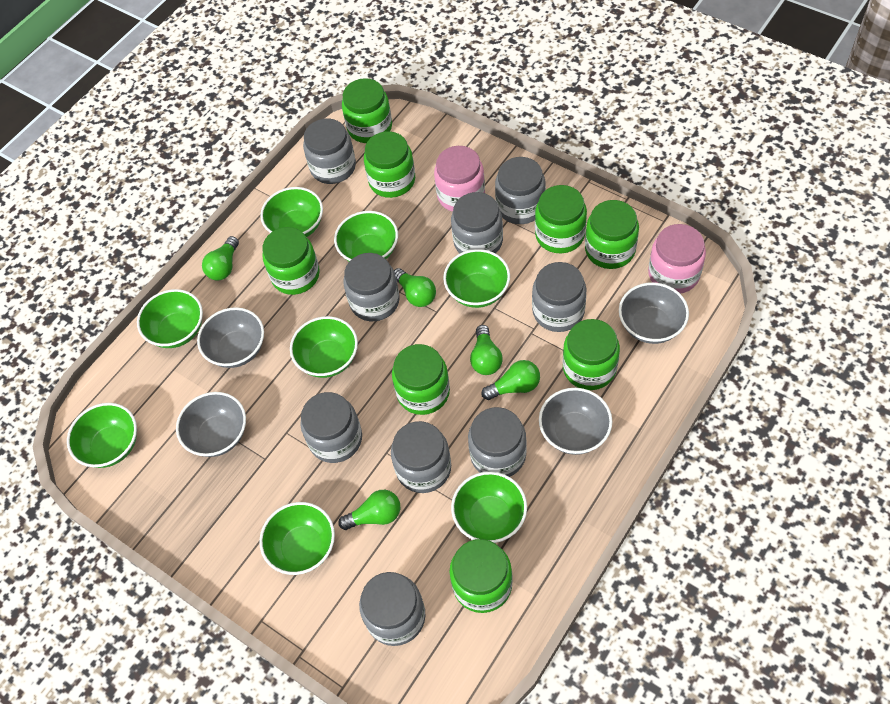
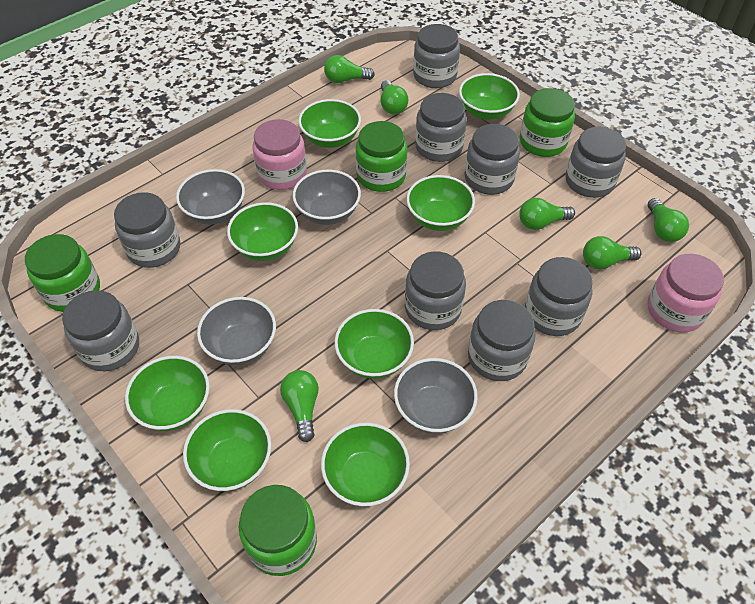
green jar: [262,227,320,295] [342,78,392,143] [364,131,415,198] [392,344,450,415] [450,539,513,613] [535,185,587,253] [563,319,620,390] [585,200,639,269] = 8 -> [25,234,100,312] [239,485,317,576] [355,121,407,192] [520,88,575,157] = 4
green light bulb: [202,236,239,281] [338,490,400,530] [394,268,436,307] [470,325,503,375] [482,360,540,400] = 5 -> [280,370,319,442] [324,55,375,83] [381,80,408,114] [519,198,575,230] [583,236,642,270] [648,198,689,242] = 6

